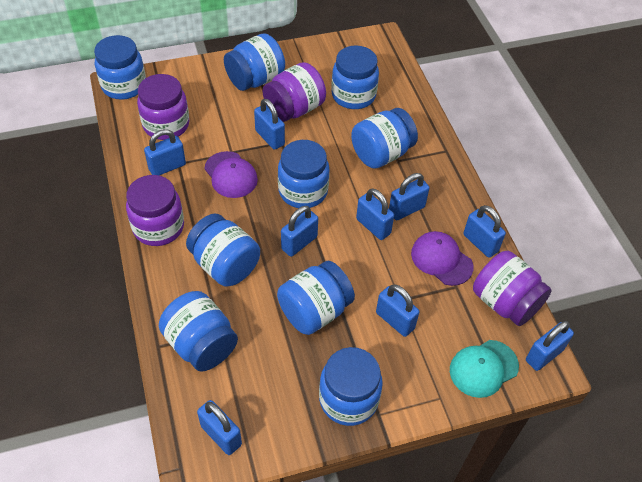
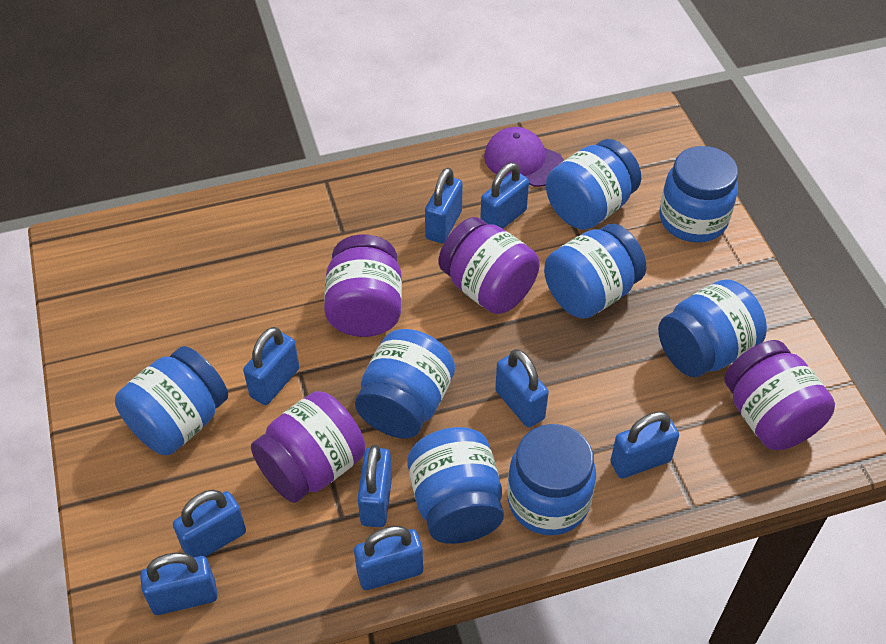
blue jar: [94,35,146,100] [159,291,238,371] [186,214,260,287] [224,33,285,91] [277,261,355,335] [278,140,330,208] [319,347,383,426] [332,45,379,109] [351,108,418,169] = 9 -> [115,346,228,455] [355,329,455,439] [407,427,504,544] [507,424,596,535] [544,224,646,319] [546,139,641,230] [658,279,767,377] [659,146,738,243] = 8
purple cap: [204,151,258,198] [411,231,473,286] = 2 -> [484,127,564,187] = 1
turquoise cap: [450,340,519,398] = 1 -> none = 0

